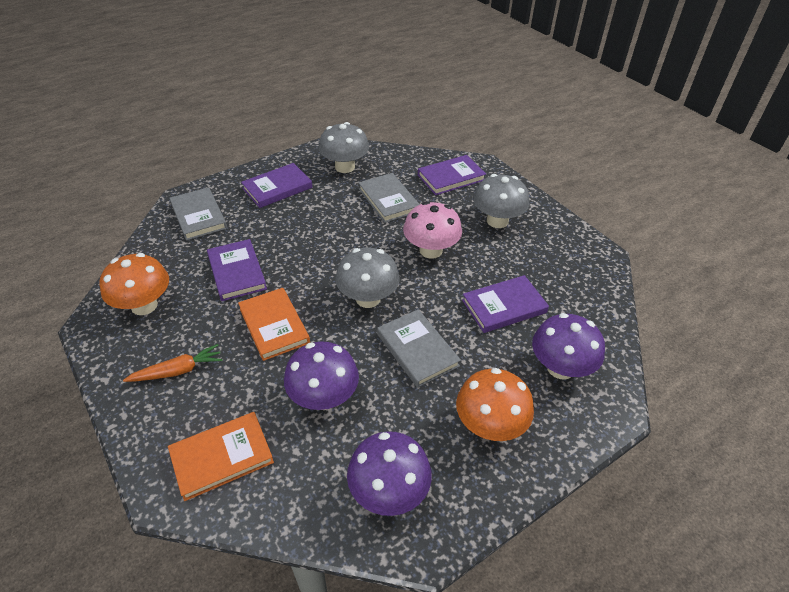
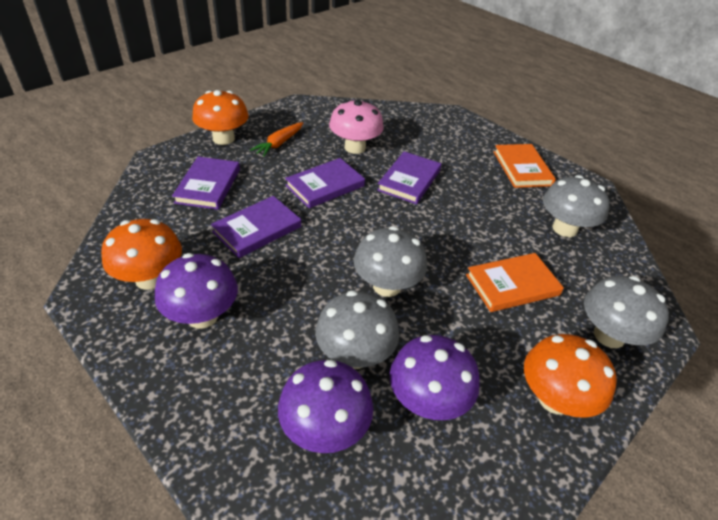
grey book: [170,187,227,241] [359,173,420,223] [377,309,461,388] = 3 -> none = 0
grey mushroom: [319,122,369,173] [335,248,400,308] [473,174,529,228] = 3 -> [315,290,399,369] [354,226,427,297] [543,175,610,237] [584,276,669,348] = 4
orange mushroom: [99,253,169,315] [456,368,534,441] = 2 -> [101,219,182,290] [192,90,249,145] [524,334,617,418] = 3

